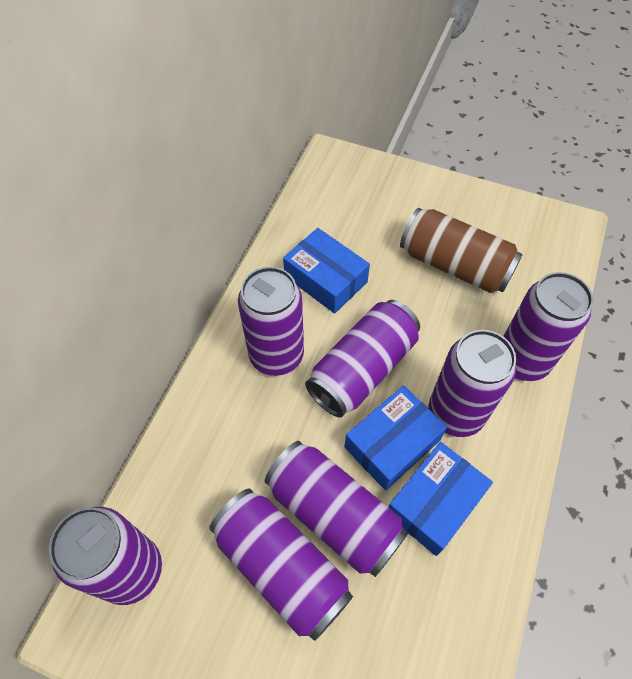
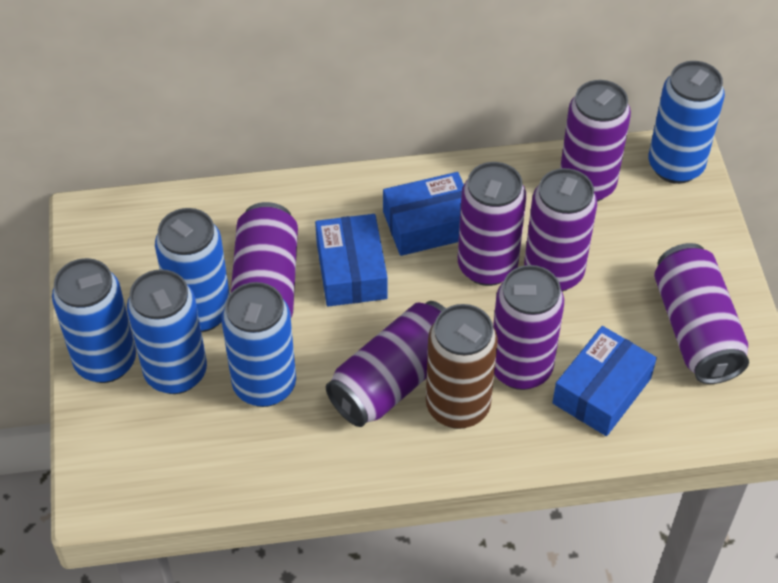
blue can: none = 0 -> [52,258,136,383] [127,269,207,394] [155,208,230,332] [222,282,296,407] [648,61,725,184] = 5

